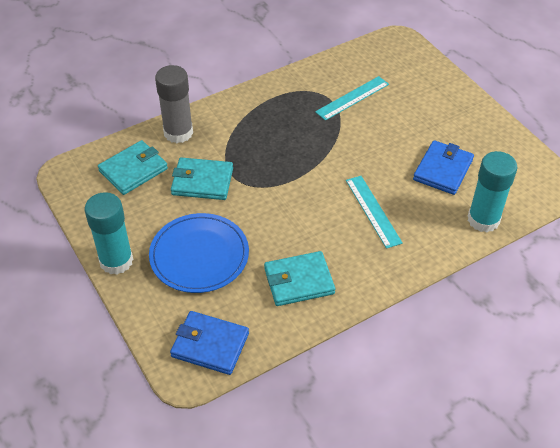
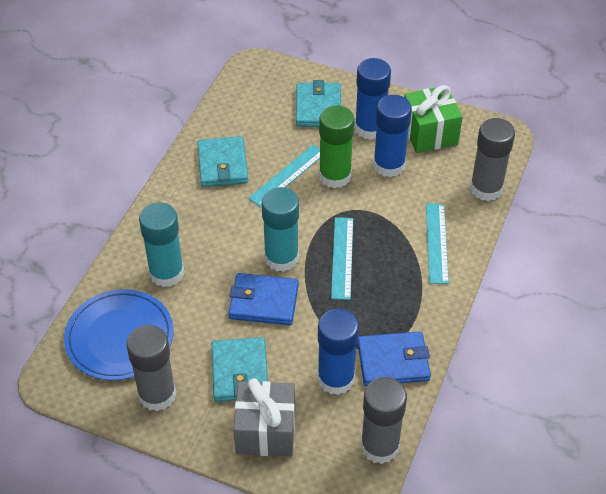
blue glue stick: none = 0 -> [317,309,359,395] [355,58,391,140] [373,95,412,177] = 3
green gift: none = 0 -> [404,85,463,153] = 1
green glue stick: none = 0 -> [319,105,355,188] = 1
grey gift: none = 0 -> [233,378,295,456] = 1
grey glue stick: [155,65,193,143] = 1 -> [126,325,176,411] [360,377,407,464] [470,118,515,201] = 3
turquoise ruler: [315,76,389,121] [346,176,403,249] = 2 -> [248,145,320,208] [331,217,353,300] [426,203,449,284] = 3

